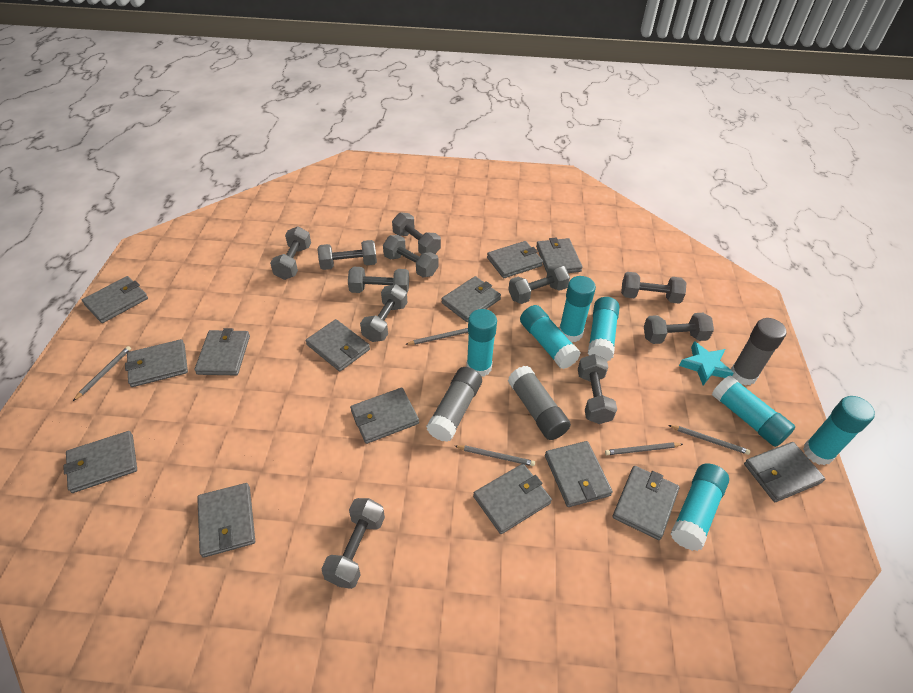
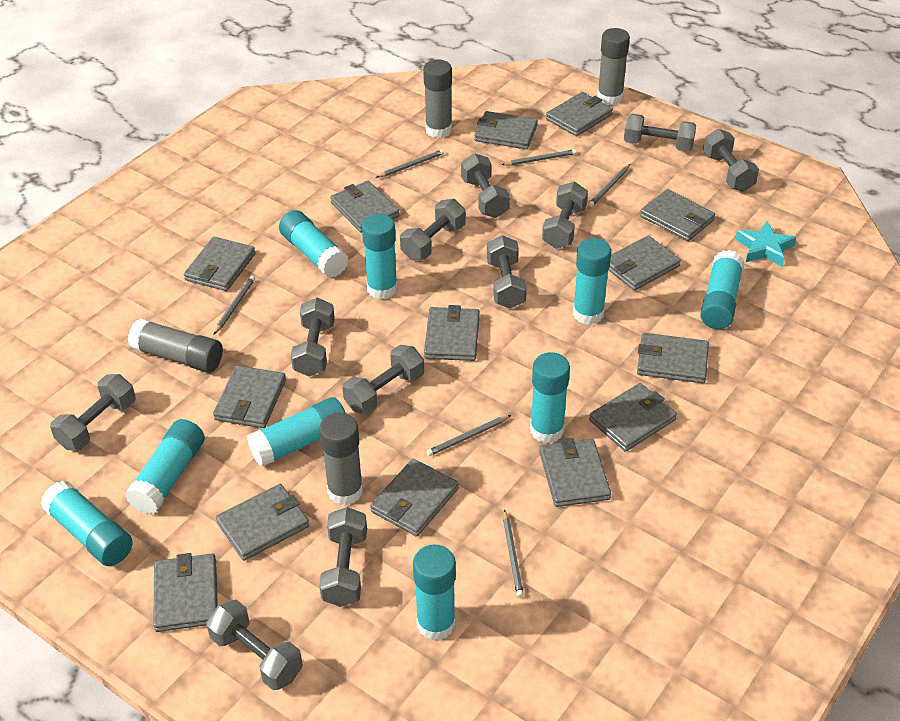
grey glue stick: [426,367,482,442] [508,366,571,440] [731,318,787,386] = 3 -> [128,318,223,373] [319,413,363,505] [423,59,452,138] [597,28,630,105] = 4
grey pencil: [73,346,131,401] [405,328,468,345] [455,445,535,466] [605,442,683,455] [668,425,750,455] = 5 -> [214,276,255,334] [376,150,444,178] [427,415,511,456] [502,149,576,166] [503,510,524,597] [589,164,630,207] = 6
turquoise glue stick: [466,309,497,377] [520,305,580,369] [559,276,596,343] [588,297,619,361] [670,463,729,551] [712,375,795,447] [803,396,875,465] = 7 -> [41,481,133,566] [125,419,205,514] [247,397,345,467] [279,210,349,278] [362,214,397,299] [413,544,456,641] [530,352,570,443] [573,238,611,325] [700,250,744,329] = 9

